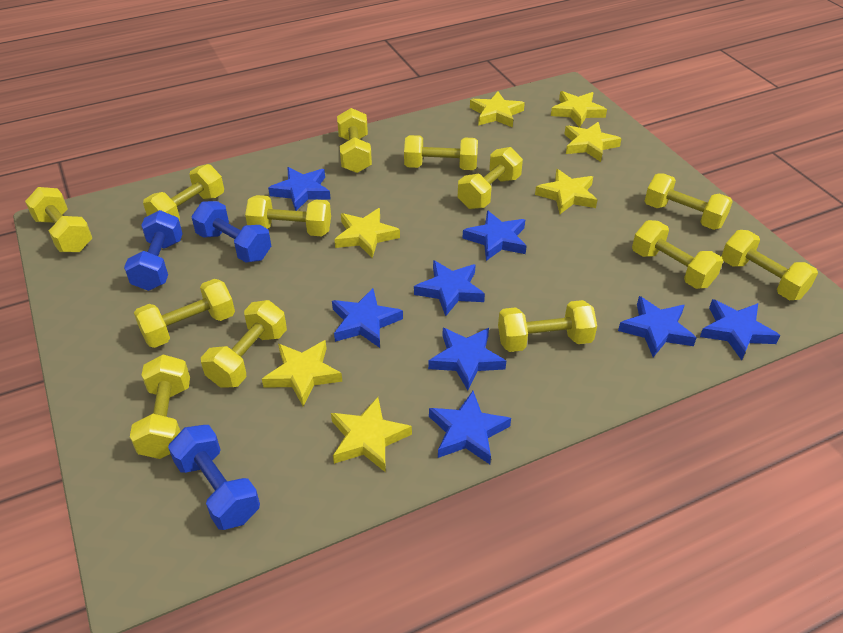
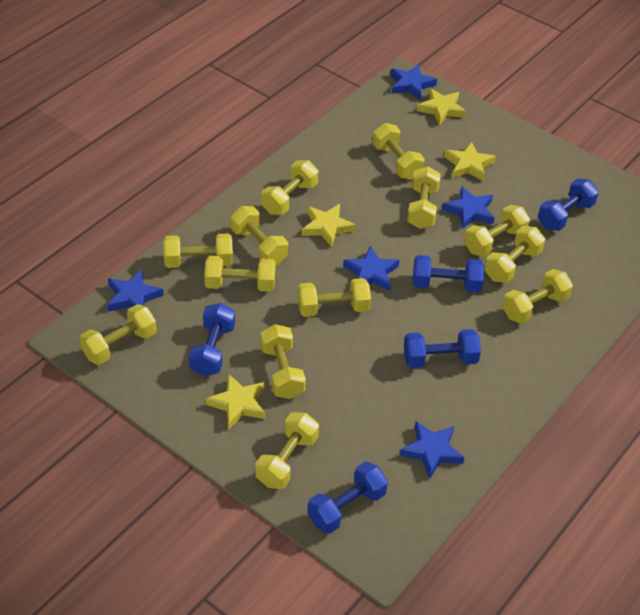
blue dumbbell: [124,210,183,291] [168,425,260,530] [192,201,271,263] = 3 -> [189,303,235,376] [307,462,388,534] [404,329,481,368] [413,255,484,292] [538,179,599,231] = 5
blue star: [268,167,331,211] [332,288,403,348] [414,260,485,316] [428,328,506,390] [429,391,511,464] [463,210,527,261] [618,296,697,357] [700,299,780,360] = 8 -> [107,269,164,312] [343,246,399,291] [391,64,437,100] [400,421,464,478] [442,187,494,229] = 5
yellow star: [262,340,342,406] [331,397,412,472] [334,208,400,258] [470,91,525,128] [535,169,597,214] [551,91,607,127] [565,122,622,162] = 7 -> [206,374,266,429] [302,204,356,247] [417,88,466,125] [444,142,496,181] = 4

